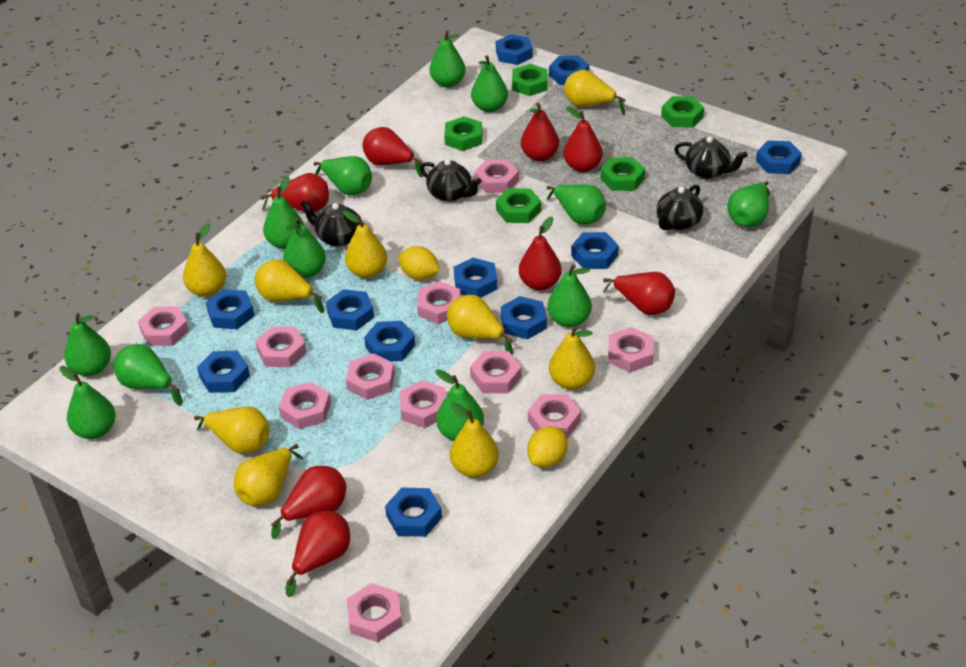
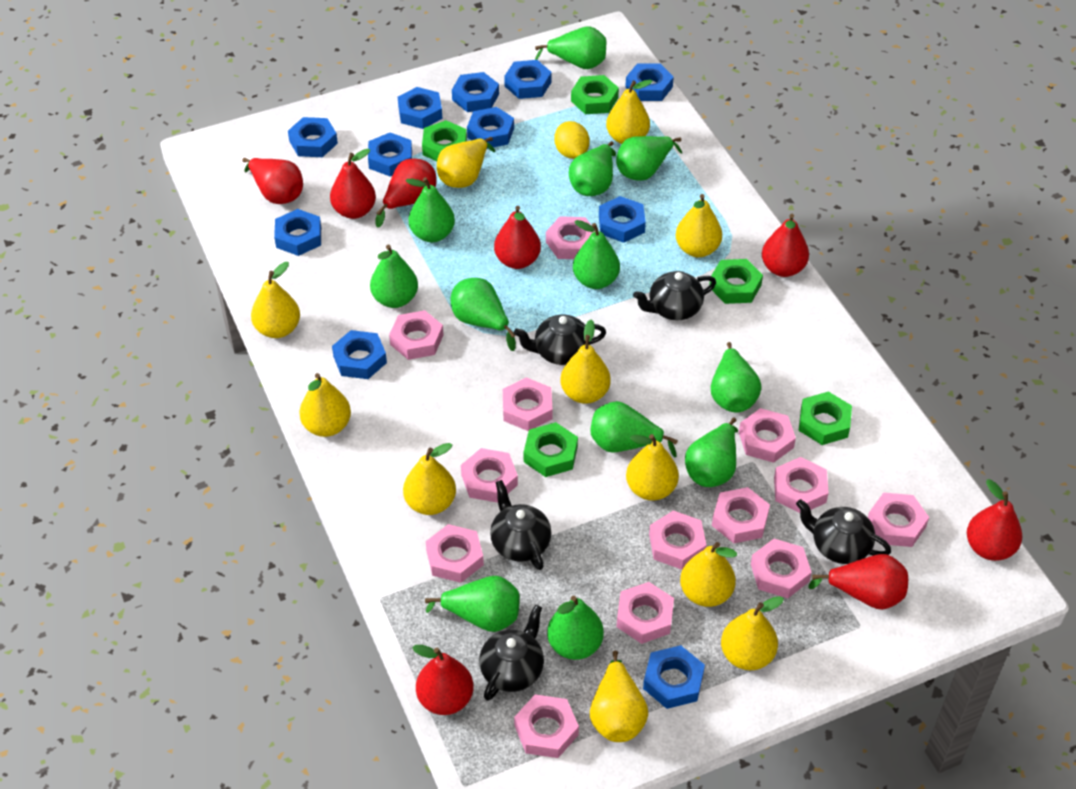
black teapot: [301,200,364,247] [420,159,481,202] [656,184,703,230] [674,136,748,179] = 4 -> [479,605,544,701] [490,480,551,570] [514,314,606,365] [633,271,716,320] [796,499,891,564] = 5
pink nut: [138,306,189,346] [255,326,307,368] [279,382,331,429] [346,353,395,400] [347,583,402,642] [400,380,446,428] [417,281,461,324] [470,351,522,393] [475,159,519,193] [528,394,581,438] [608,327,653,372] = 11 -> [389,310,444,360] [426,524,484,583] [461,448,518,503] [503,377,553,431] [514,694,579,758] [546,216,595,259] [617,582,674,644] [649,510,706,570] [712,487,770,543] [739,408,796,463] [751,539,812,598] [774,457,829,513] [868,493,929,547] = 13
yellow lemon: [398,246,440,280] [527,426,568,468] = 2 -> [554,121,590,159] = 1
yellow pear: [183,223,226,297] [194,406,270,454] [234,444,303,506] [255,259,324,313] [343,210,387,278] [447,295,513,355] [450,402,499,478] [549,326,595,390] [564,70,625,115] = 9 -> [251,262,300,338] [299,373,351,437] [403,443,456,515] [437,137,495,188] [560,320,611,404] [590,651,648,742] [606,80,653,144] [626,434,679,501] [675,194,722,257] [680,542,737,607] [721,596,784,670] = 11

